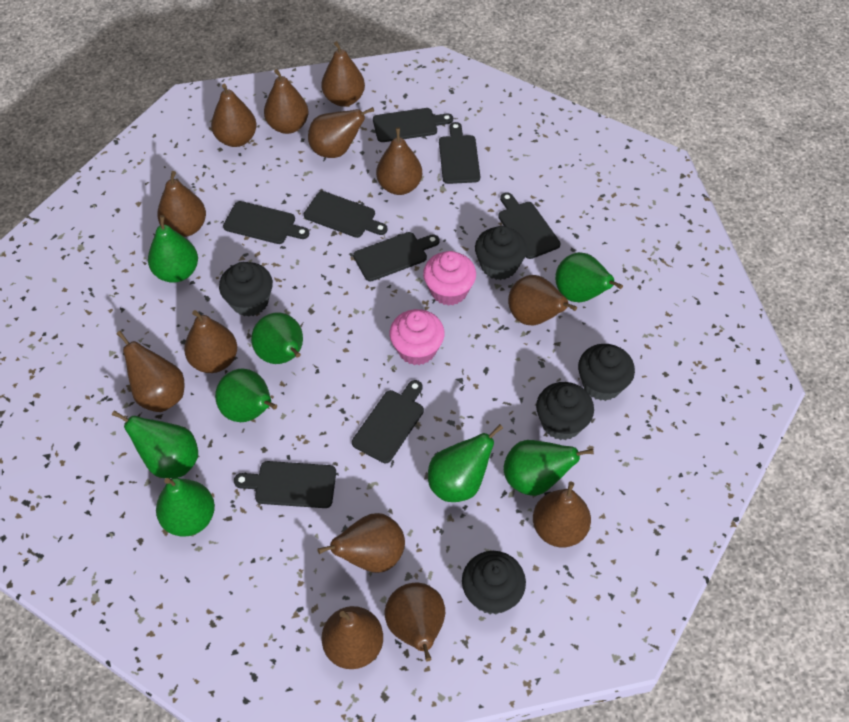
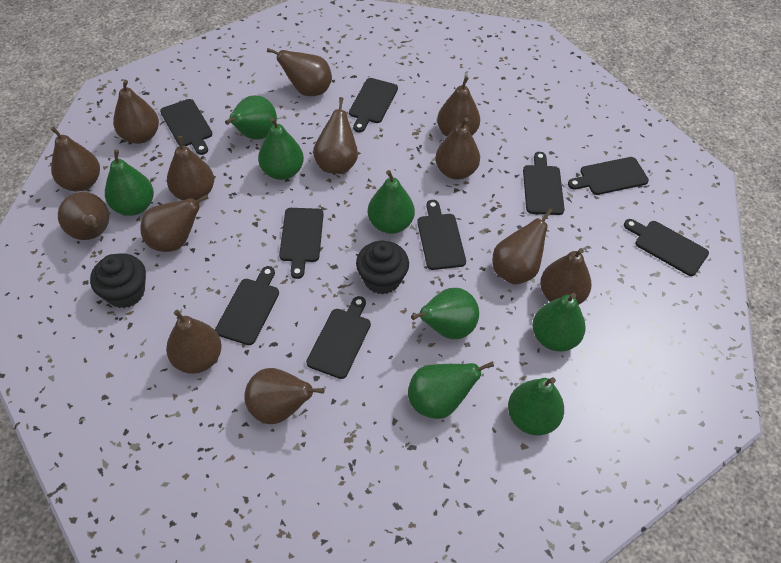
black cupcake: [219,262,273,317] [462,551,526,614] [475,226,527,280] [536,382,594,440] [578,344,635,401] = 5 -> [90,253,146,308] [356,241,409,294] = 2
black cutting board: [223,201,309,244] [234,461,336,508] [304,191,388,238] [352,380,424,463] [353,232,440,281] [373,108,453,142] [439,122,480,184] [498,192,560,259] = 8 -> [160,99,212,155] [215,266,279,345] [279,208,324,279] [306,296,371,379] [349,78,398,133] [417,200,466,270] [523,152,565,215] [568,157,649,195] [624,219,709,276] = 9
pink cupcake: [389,309,445,365] [423,251,476,306] = 2 -> none = 0

